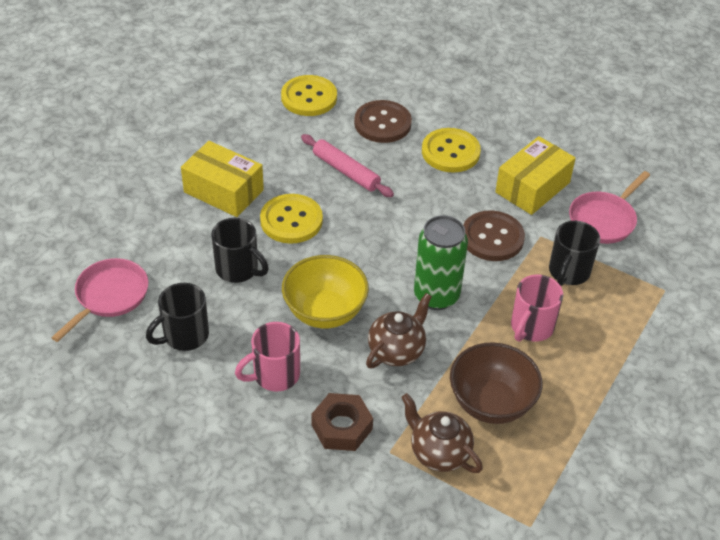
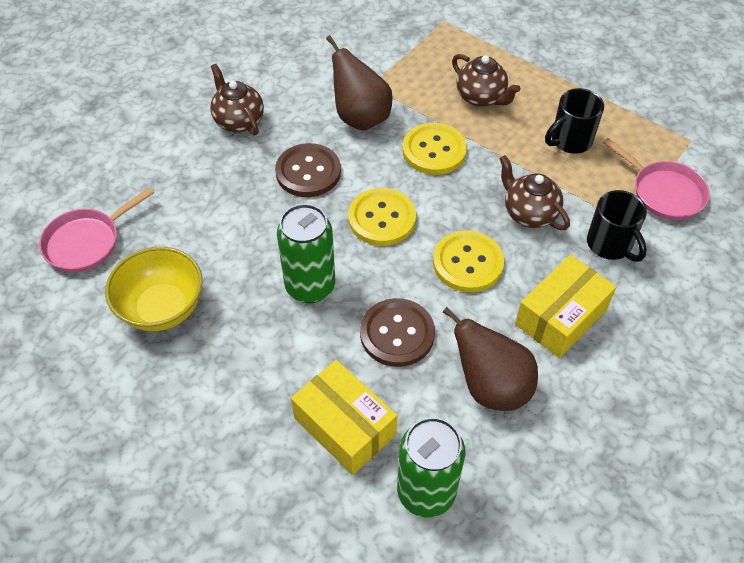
black mug: [146,283,209,351] [211,218,269,283] [549,221,600,286] = 3 -> [545,88,604,154] [587,190,647,262] = 2
brown bowl: [450,342,542,424] = 1 -> none = 0
brown nut: [311,393,373,451] = 1 -> none = 0
brown pear: none = 0 -> [326,35,393,131] [442,307,538,411] = 2
brown teapot: [366,293,432,368] [401,393,483,473] = 2 -> [210,64,264,136] [452,54,521,107] [499,155,570,230] = 3
green can: [414,215,468,310] = 1 -> [277,204,335,303] [397,417,465,518] = 2
pink mug: [235,322,300,392] [511,274,563,342] = 2 -> none = 0
pink rolling pin: [301,134,394,197] = 1 -> none = 0

